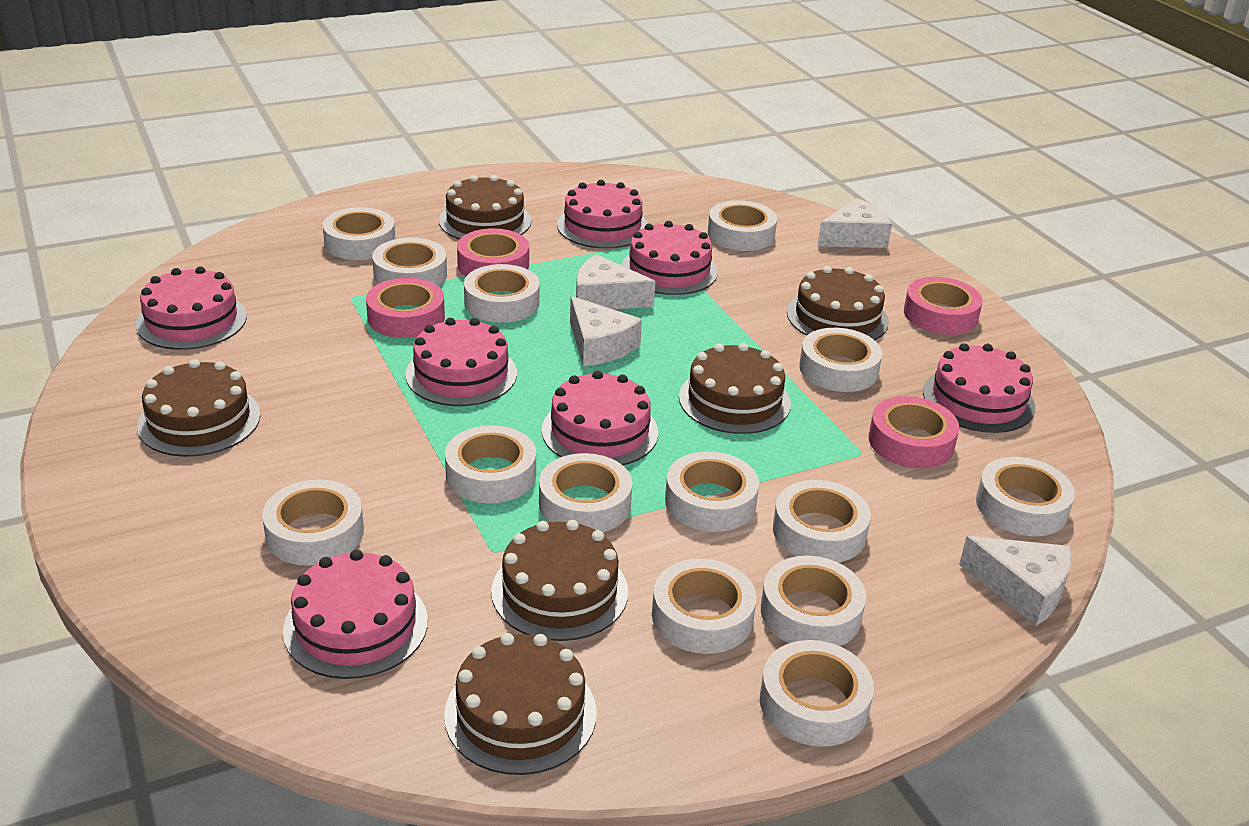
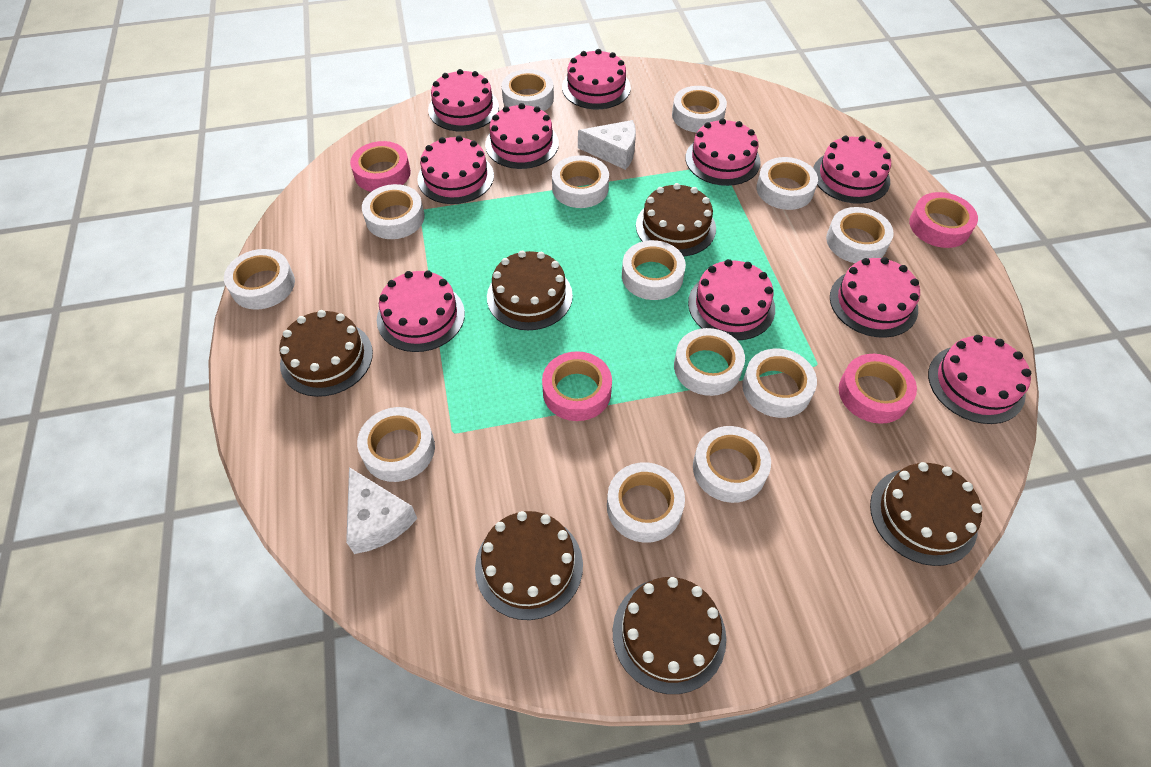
pink cake: [136,266,247,350] [283,550,428,679] [405,318,517,406] [542,371,658,465] [557,180,648,249] [622,221,718,295] [923,343,1035,433] = 7 -> [377,270,465,352] [417,135,494,204] [428,69,499,132] [485,103,559,169] [562,49,631,109] [685,118,761,186] [688,259,775,340] [813,136,891,204] [830,257,920,338] [928,335,1031,424] = 10
white cheese: [570,296,642,366] [576,254,656,309] [818,198,892,248] [959,536,1072,626] = 4 -> [346,467,418,554] [578,120,636,170] = 2
white tape: [262,480,364,566] [323,207,395,260] [372,238,447,286] [445,425,536,503] [464,264,540,323] [539,453,632,532] [652,559,756,654] [665,452,759,532] [708,200,777,251] [760,640,874,747] [761,556,866,646] [773,480,871,563] [799,328,882,392] [976,457,1075,536] = 14 -> [224,249,295,310] [357,407,435,482] [362,184,424,239] [501,69,554,111] [552,155,609,208] [607,462,685,543] [622,240,686,300] [672,86,727,133] [674,328,745,396] [693,426,771,503] [742,349,817,418] [756,157,818,210] [826,207,894,263] = 13

